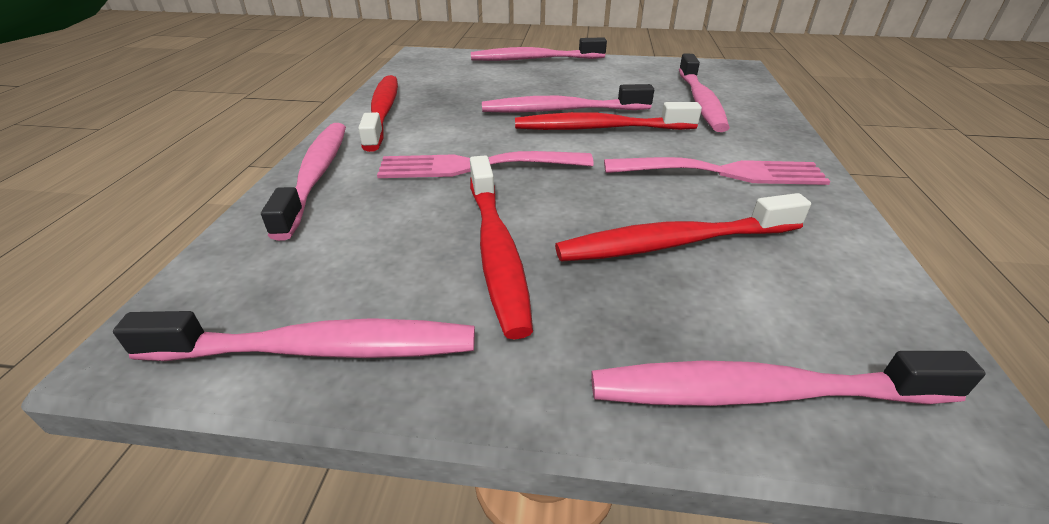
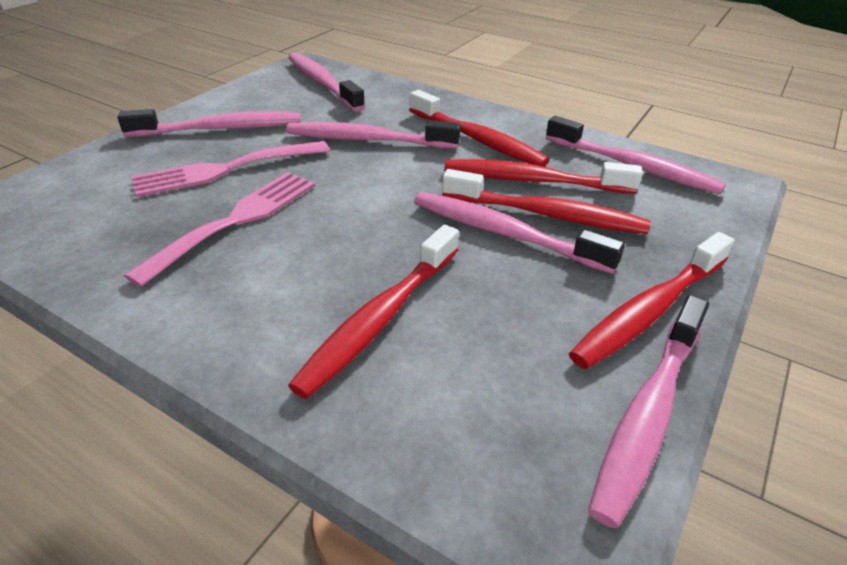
red toothbrush: [358,75,398,152] [470,155,533,339] [515,102,702,130] [555,193,811,262] = 4 -> [288,225,459,399] [409,90,549,167] [442,169,651,234] [444,159,643,194] [569,232,734,369] = 5

